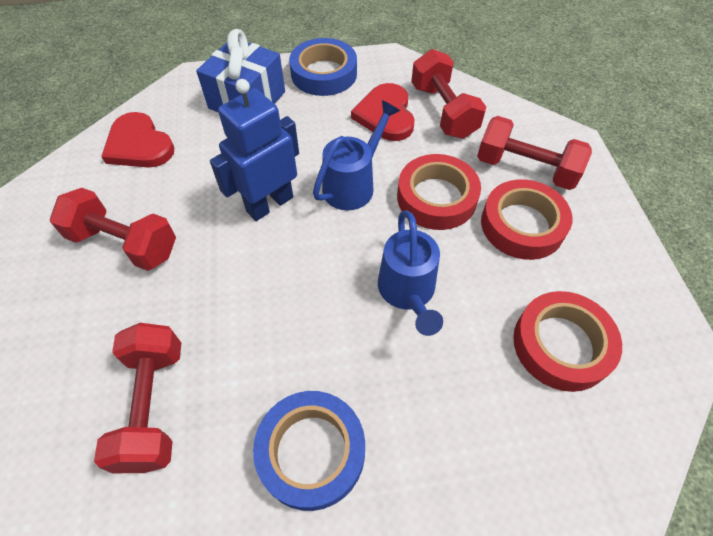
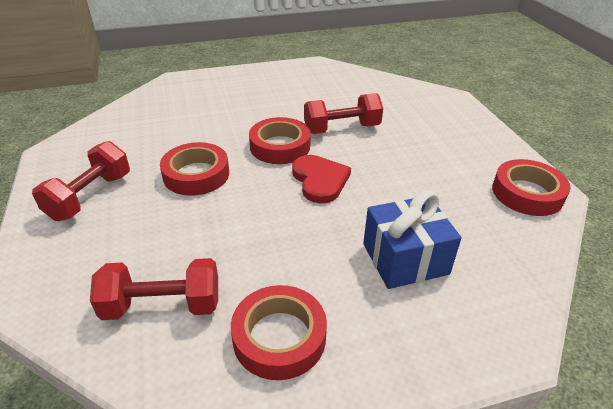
blue robot: [210,79,299,221] = 1 -> none = 0
blue tape: [253,391,365,511] [289,38,357,96] = 2 -> none = 0
blue watering can: [313,100,400,210] [378,210,443,336] = 2 -> none = 0
red dumbbell: [50,188,176,271] [94,323,181,473] [411,49,486,139] [477,116,592,190] = 4 -> [32,141,130,221] [90,258,218,320] [304,93,383,134] = 3
red heart: [101,112,174,168] [351,83,415,141] = 2 -> [292,155,351,203] = 1
red tape: [397,154,481,230] [481,179,572,260] [513,291,622,392] = 3 -> [160,142,229,196] [231,285,327,380] [249,117,311,164] [492,159,571,216] = 4

